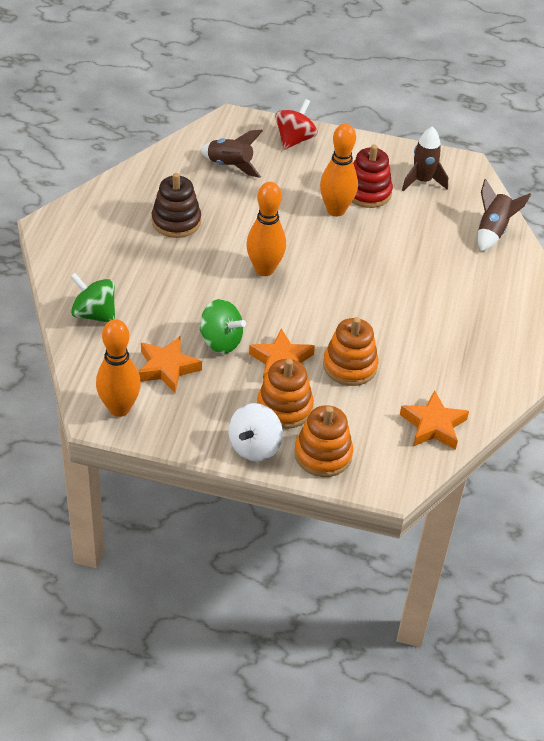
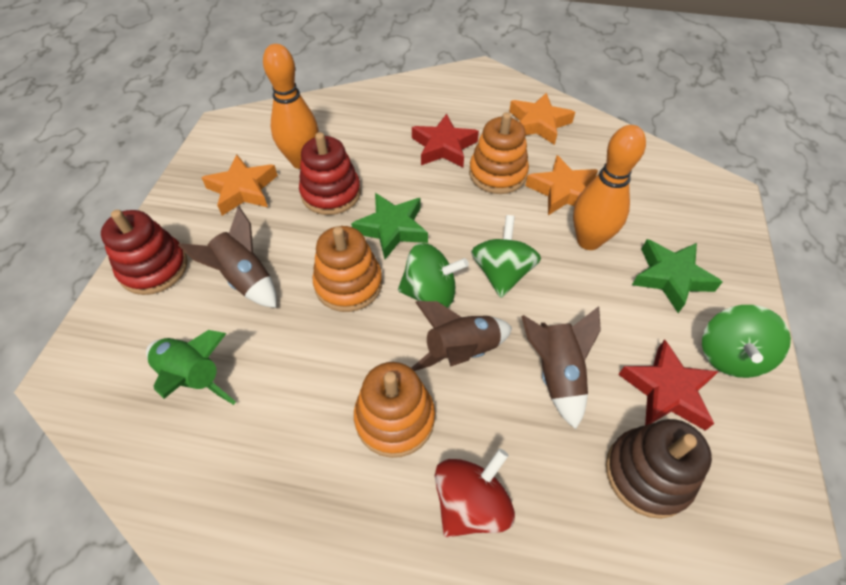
green rocket: none = 0 -> [146,330,236,405] = 1
green spinning top: [70,273,115,323] [199,299,246,354] = 2 -> [398,243,469,308] [471,215,541,298] [702,305,791,378] = 3
green star: none = 0 -> [351,193,428,259] [632,239,722,313] = 2
orange bowling pin: [96,319,141,417] [246,182,286,276] [320,123,358,217] = 3 -> [263,44,319,169] [573,125,646,250] = 2
red stacking toy: [352,145,393,208] = 1 -> [101,210,188,295] [299,132,361,215] = 2
red star: none = 0 -> [412,114,479,168] [618,340,719,431] = 2
white spinning top: [228,403,283,462] = 1 -> none = 0

